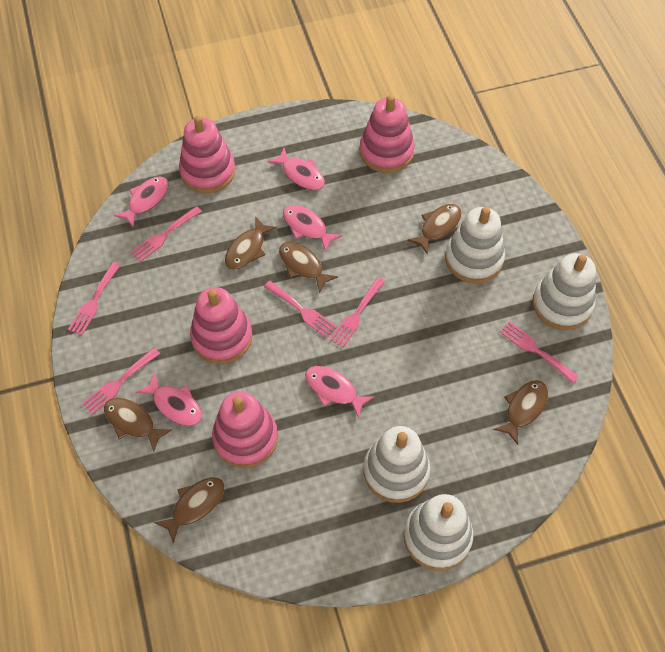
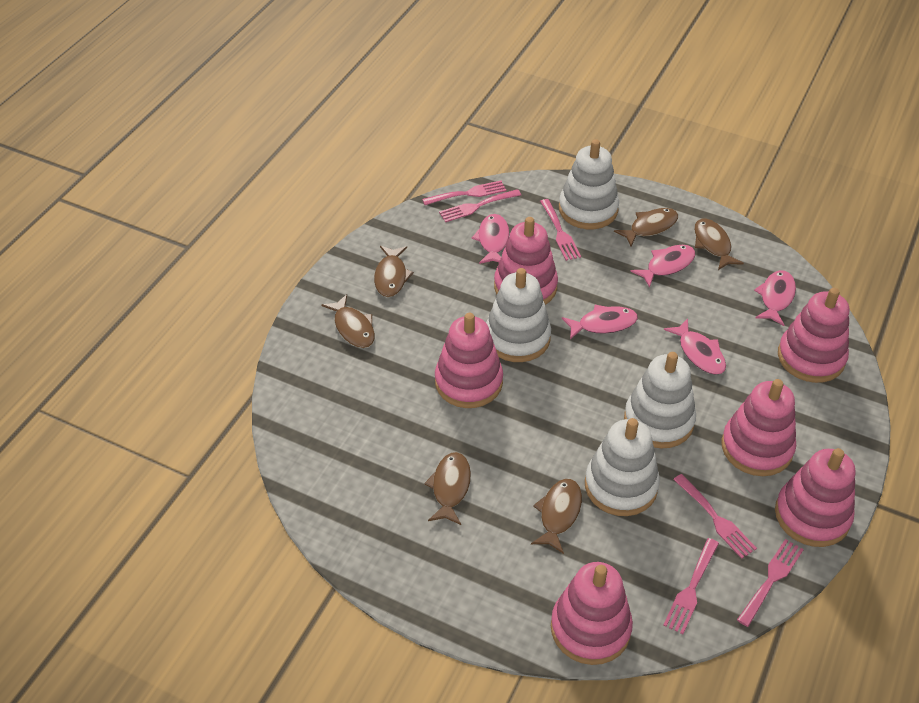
pink stacking toy: [179,115,235,193] [190,287,252,364] [212,391,278,468] [360,95,415,173] = 4 -> [435,313,503,408] [494,217,558,305] [551,562,633,665] [722,379,796,476] [775,448,856,547] [778,288,849,383] = 6

